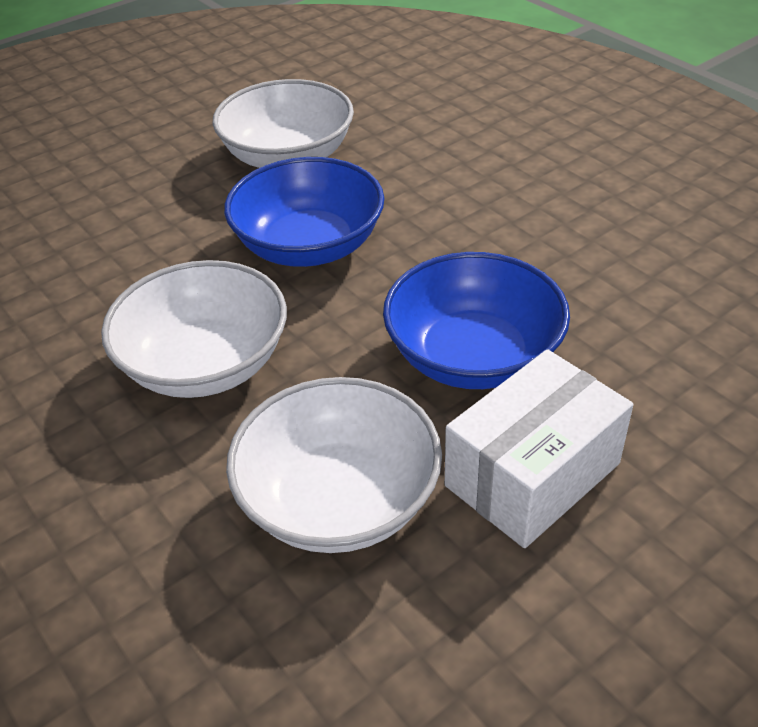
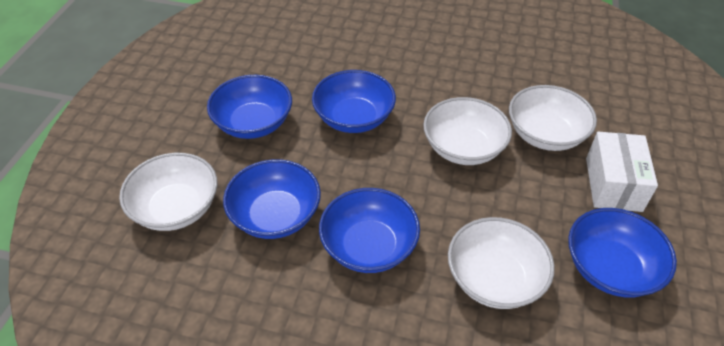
blue bowl: [224,157,385,267] [383,252,570,389] = 2 -> [207,75,292,139] [223,159,321,239] [312,70,396,133] [319,188,420,273] [568,208,677,298] = 5
white bowl: [101,260,287,398] [213,79,354,168] [226,377,442,553] = 3 -> [119,153,218,231] [423,97,512,165] [448,217,555,309] [509,85,597,151] = 4

